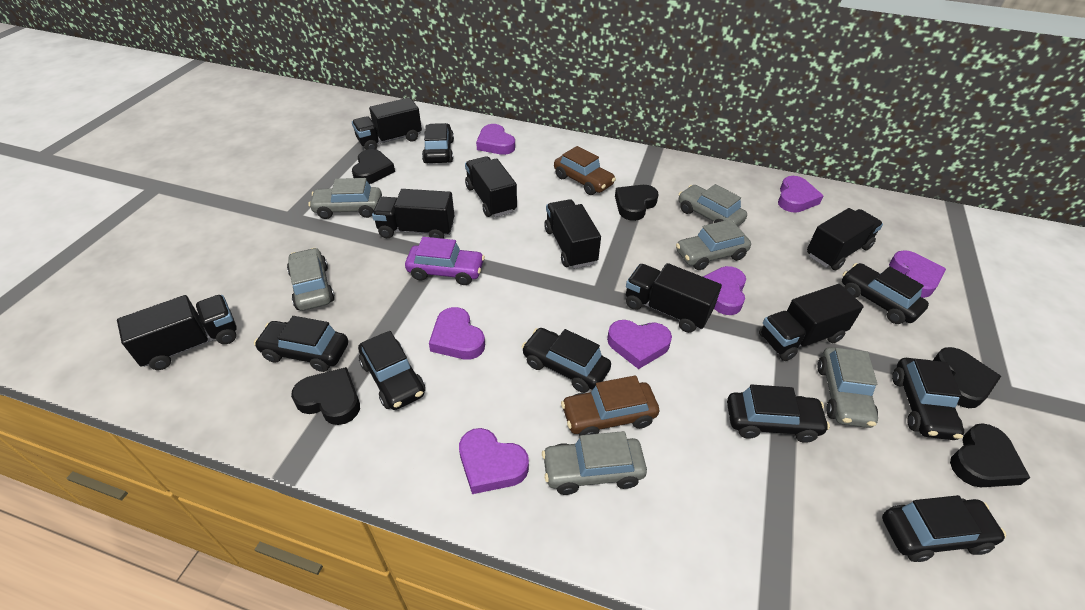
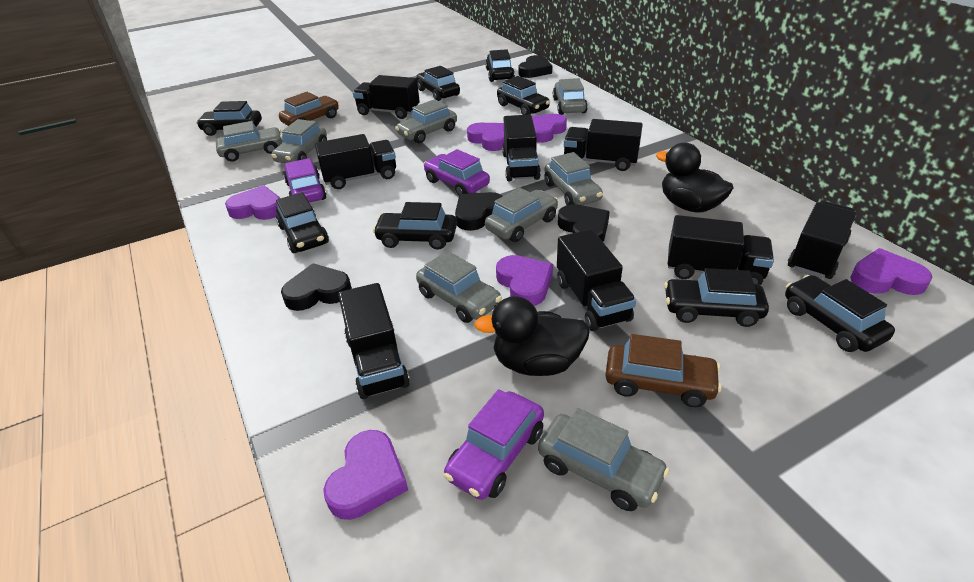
black duck: none = 0 -> [474,296,590,376] [656,143,734,213] = 2
black heart: [291,367,360,425] [352,149,395,184] [615,185,659,221] [933,347,1001,408] [950,423,1030,487] = 5 -> [281,263,352,311] [455,192,503,231] [518,55,553,78] [558,204,610,242] = 4
grey car: [287,248,335,311] [308,178,382,219] [542,431,647,495] [676,219,751,270] [678,184,747,226] [817,347,878,428] = 6 -> [216,121,282,162] [271,119,327,163] [395,99,457,143] [416,251,502,323] [485,187,558,242] [538,408,670,511] [544,152,603,205] [553,78,588,115] = 8
purple car: [405,237,485,285] = 1 -> [283,158,327,203] [423,149,490,195] [443,389,544,500] = 3
purple heart: [429,307,485,360] [459,428,529,494] [476,124,515,155] [607,320,672,369] [703,266,746,315] [778,176,823,213] [889,250,946,298] = 7 -> [225,185,280,220] [323,430,408,520] [467,123,504,151] [496,255,553,306] [532,114,567,143] [850,248,932,295] = 6

